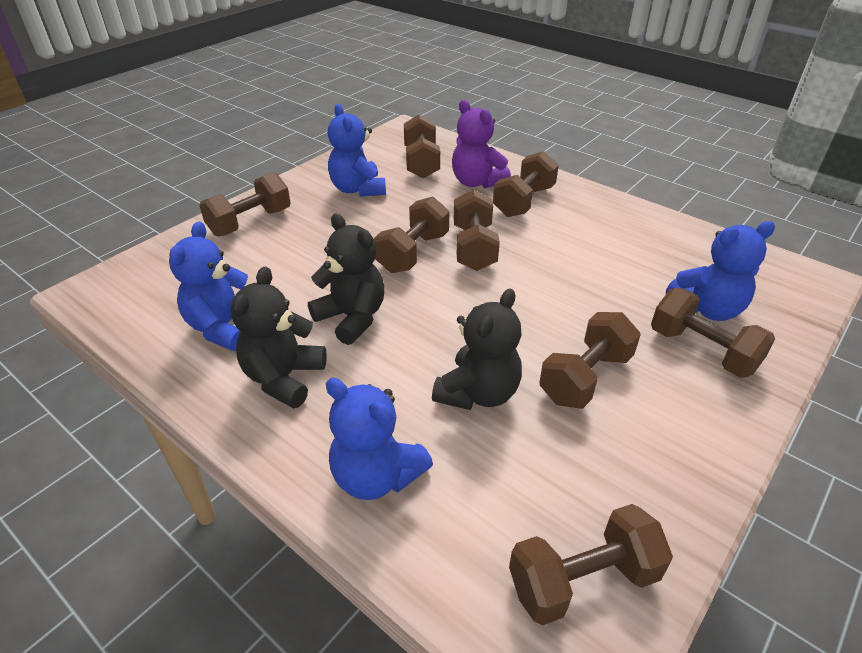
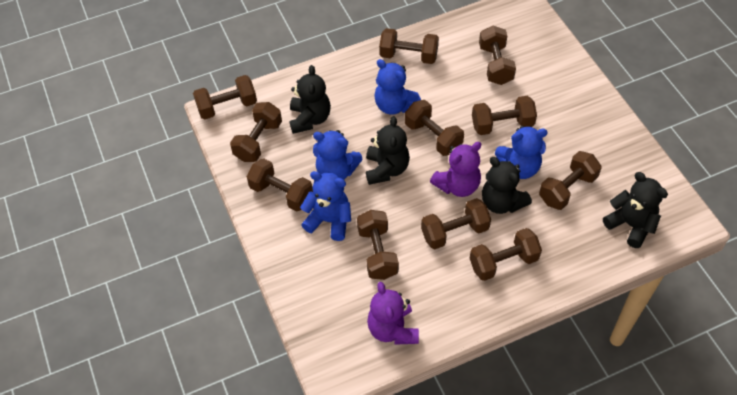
black teddy bear: [231,267,327,408] [308,214,384,345] [432,289,522,410] = 3 -> [289,65,331,134] [366,116,410,185] [482,157,532,214] [603,172,668,248] = 4
brown dumbbell: [199,172,291,237] [374,196,450,273] [404,114,440,178] [454,189,500,271] [493,151,559,217] [509,504,673,625] [539,312,641,409] [651,288,775,378] = 8 -> [193,75,257,120] [230,102,282,162] [247,158,313,211] [357,210,399,280] [379,28,439,64] [405,100,464,156] [421,198,491,249] [469,228,542,281] [472,96,537,135] [479,26,516,85] [539,151,602,210] = 11
purple teddy bear: [452,100,511,188] = 1 -> [367,282,419,345] [430,142,481,197] = 2

